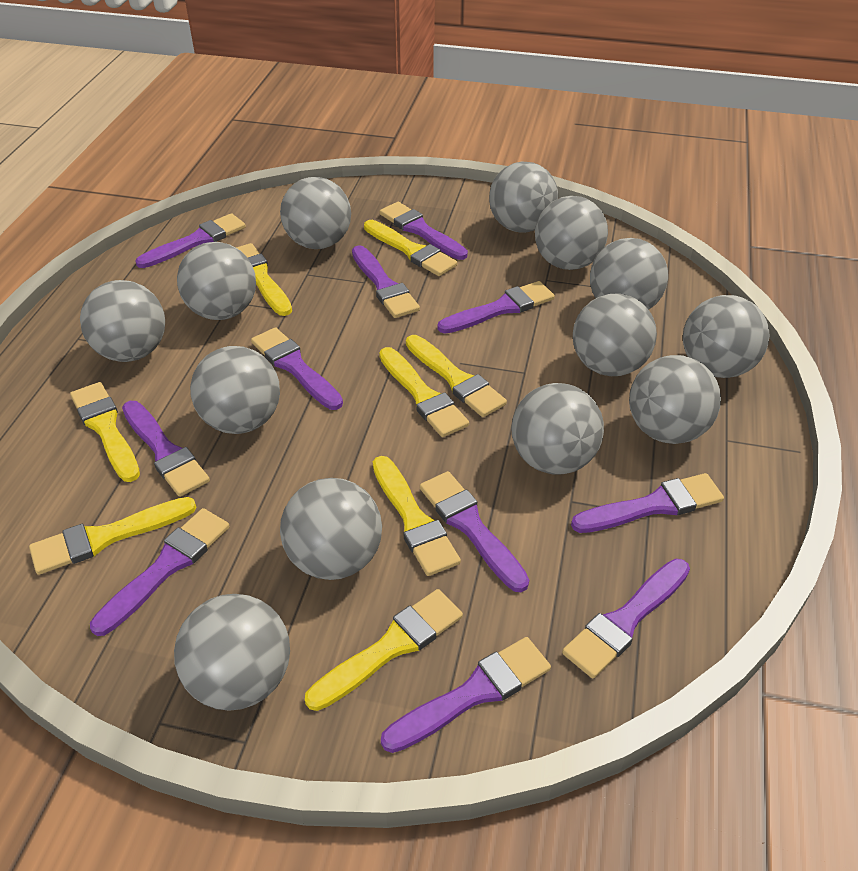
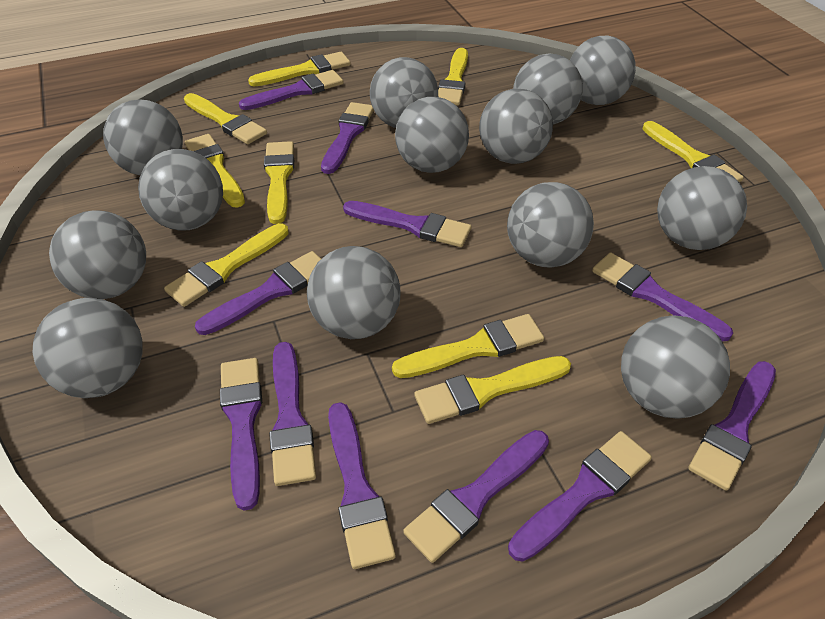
yellow brush: [29,497,197,575] [70,382,140,482] [236,243,292,316] [305,589,463,711] [364,220,457,276] [373,456,461,576] [379,347,469,437] [406,335,507,417] = 8 -> [164,223,288,307] [184,93,267,144] [185,134,245,208] [248,52,351,87] [264,141,294,224] [392,314,544,378] [414,356,571,424] [438,48,468,105] [642,121,743,182] = 9

